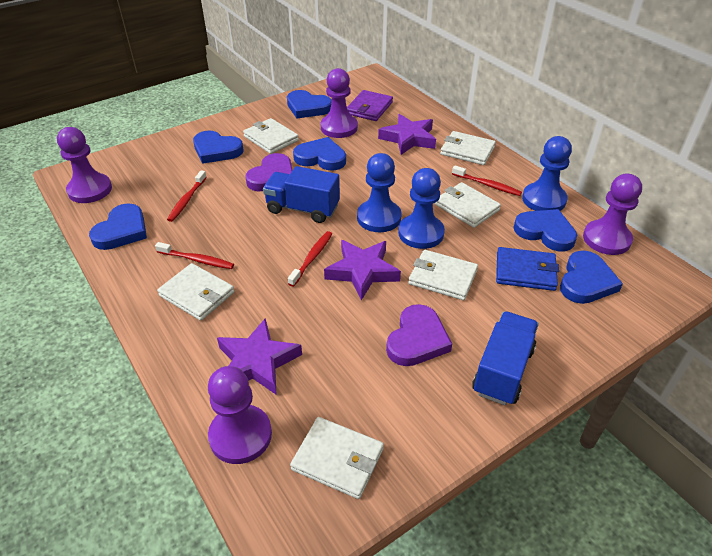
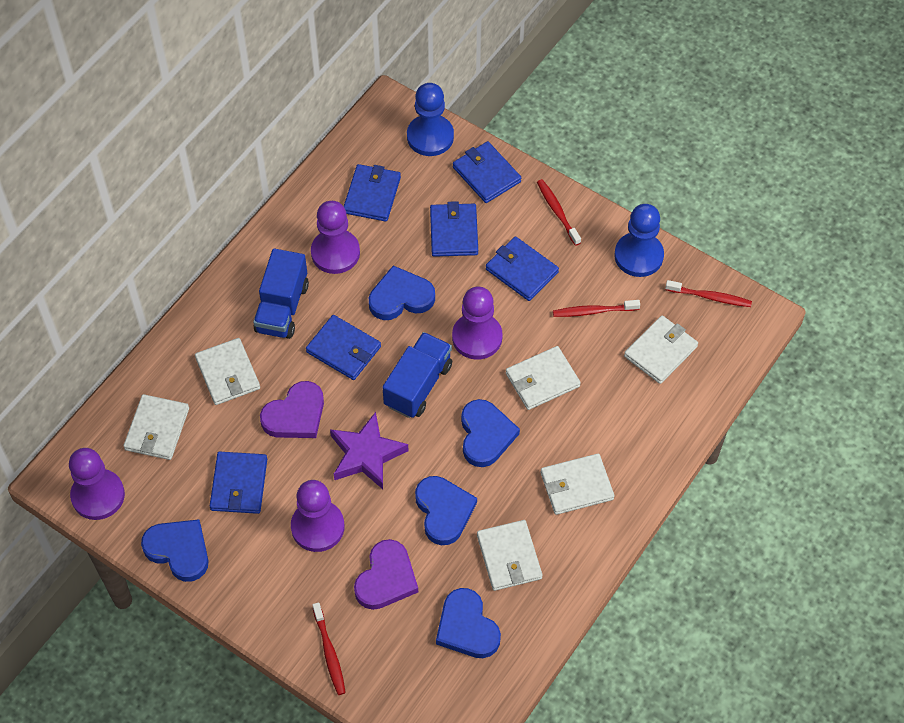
blue heart: [89,203,147,250] [193,131,243,164] [287,90,332,119] [293,137,346,170] [514,209,577,251] [560,251,623,304] = 6 -> [141,519,209,582] [369,266,435,320] [415,476,477,545] [436,588,501,658] [461,399,520,467] = 5
blue pawn: [357,153,402,232] [398,168,445,249] [522,136,572,211] = 3 -> [407,83,454,156] [614,204,664,277] = 2
blue wallet: [496,247,559,291] = 1 -> [210,452,267,514] [306,315,381,380] [343,164,401,222] [430,201,478,257] [453,141,521,203] [486,237,559,301] = 6
purple star: [217,318,302,395] [324,240,401,300] [378,114,436,155] = 3 -> [330,412,409,489] = 1
purple wallet: [347,90,393,121] = 1 -> none = 0

